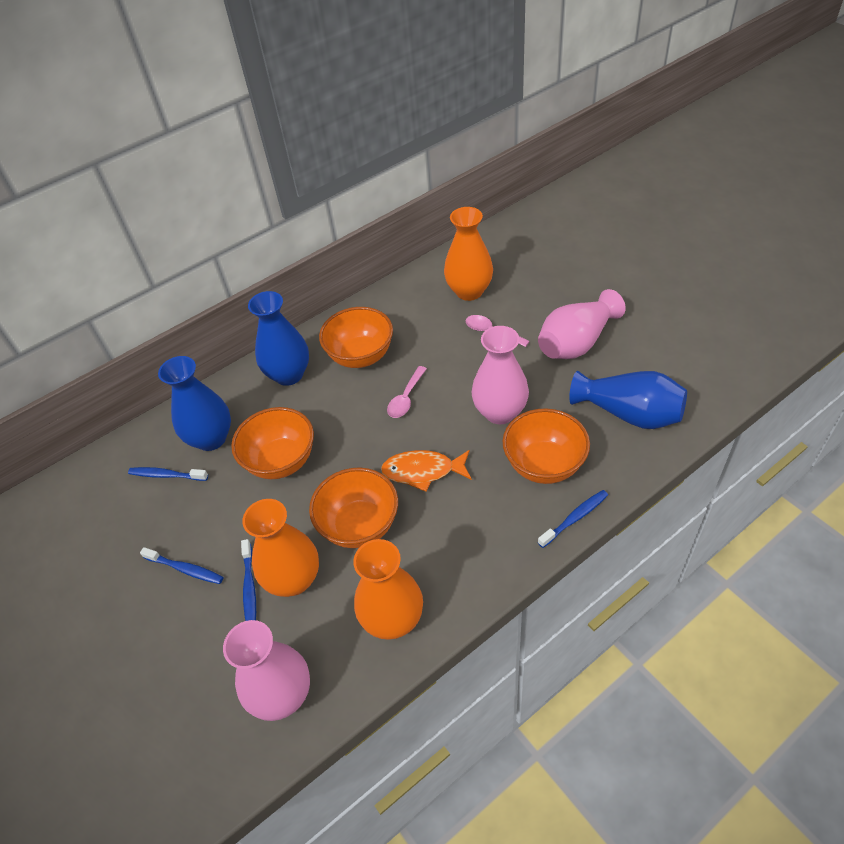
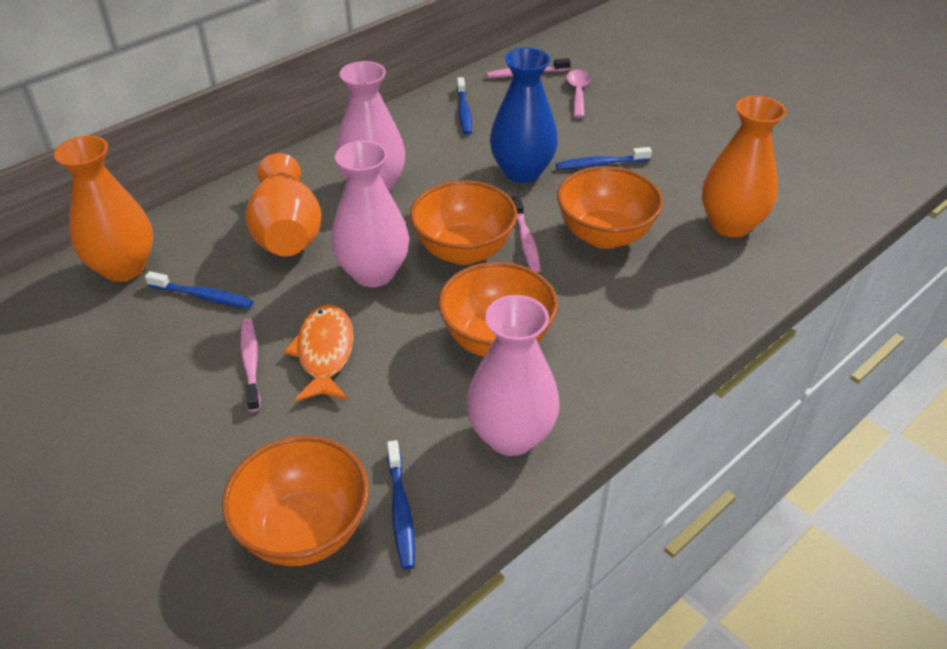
blue vase: [158,356,231,451] [248,291,309,386] [569,371,687,429] = 3 -> [490,48,558,183] = 1
pink spoon: [387,366,427,418] [466,315,529,347] = 2 -> [566,69,590,118] = 1
pink toothbrush: none = 0 -> [240,319,261,412] [486,58,571,78] [512,195,541,272] = 3

